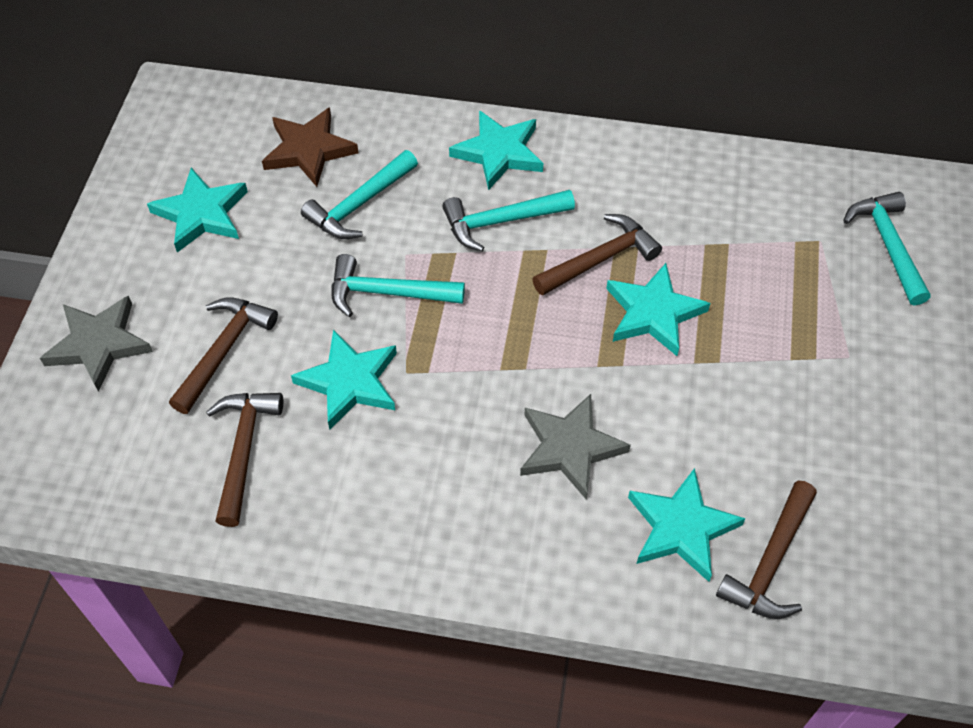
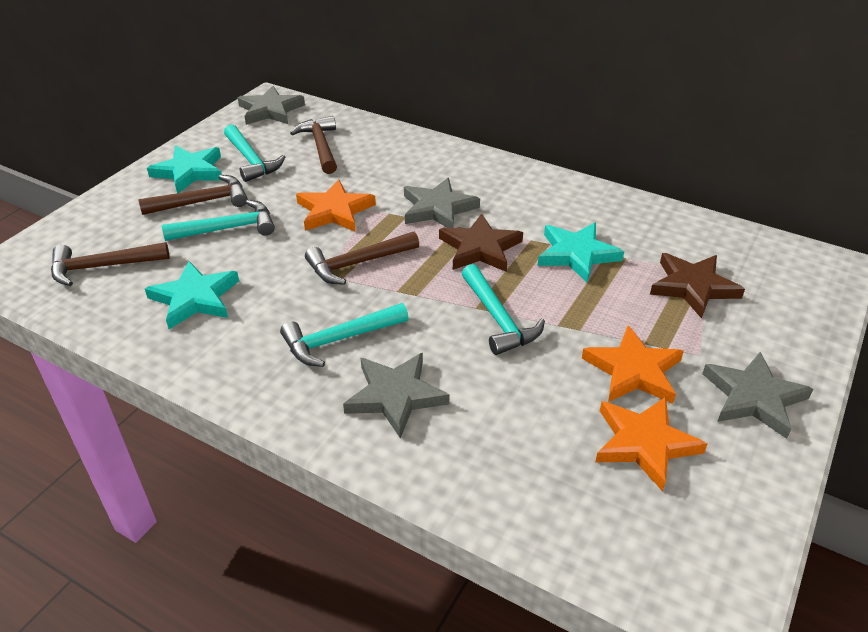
brown star: [262,108,358,187] = 1 -> [439,214,523,272] [650,253,745,319] = 2
grey star: [40,296,153,392] [520,394,631,500] = 2 -> [238,86,305,125] [343,353,449,438] [404,178,480,228] [702,352,813,439] = 4
orange star: none = 0 -> [296,179,376,232] [582,325,684,404] [595,397,707,492] = 3
turquoise star: [147,168,248,252] [291,329,397,430] [449,110,543,190] [606,263,710,356] [628,468,746,582] = 5 -> [145,261,239,329] [147,146,222,193] [537,223,624,283] = 3

